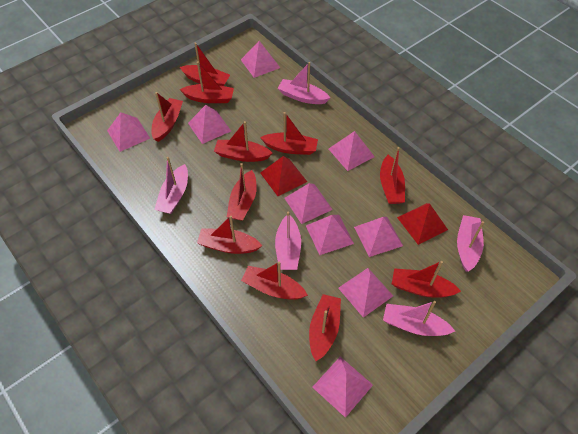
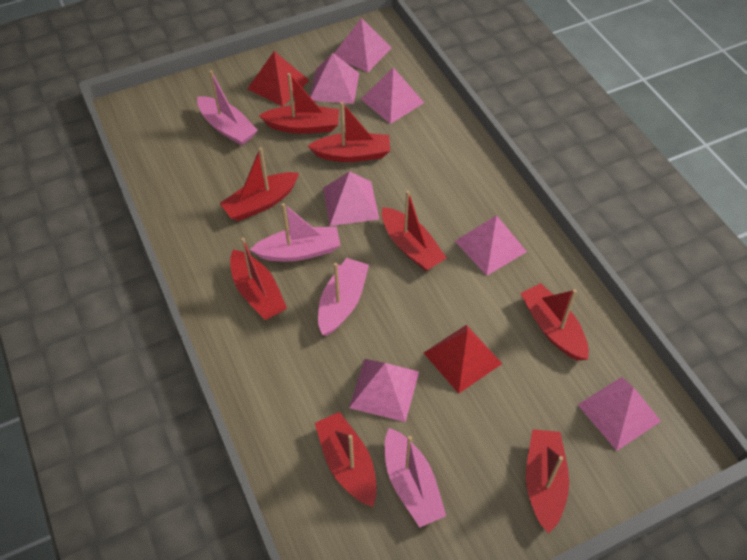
pink boat: [154,157,188,214] [275,212,301,270] [278,62,330,104] [383,301,455,336] [457,215,484,272] = 5 -> [197,70,258,146] [250,203,340,262] [318,258,369,336] [385,428,446,527] = 4
pink pyramid: [107,112,150,152] [188,105,231,144] [241,41,280,78] [284,183,333,224] [306,215,354,255] [312,357,373,418] [329,131,375,171] [338,268,393,318] [354,217,403,257] = 9 -> [310,53,359,104] [323,171,379,226] [334,18,392,72] [349,359,419,422] [361,67,424,124] [455,215,527,276] [578,377,661,451] = 7
red boat: [151,92,183,142] [179,61,234,103] [180,43,230,86] [197,216,262,254] [214,121,273,162] [227,163,257,221] [241,262,308,300] [260,112,318,155] [309,294,341,361] [380,147,405,204] [392,261,461,298] = 11 -> [220,147,299,221] [230,237,287,320] [259,73,339,134] [308,102,390,162] [315,412,377,507] [382,191,447,271] [520,283,589,361] [526,429,569,534] = 8

